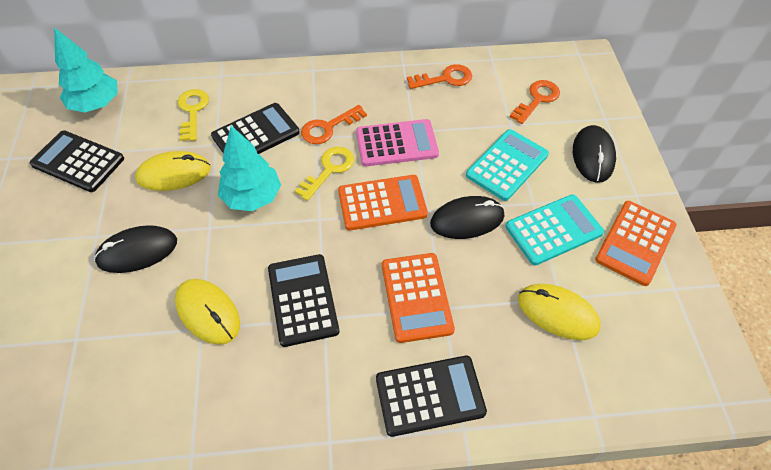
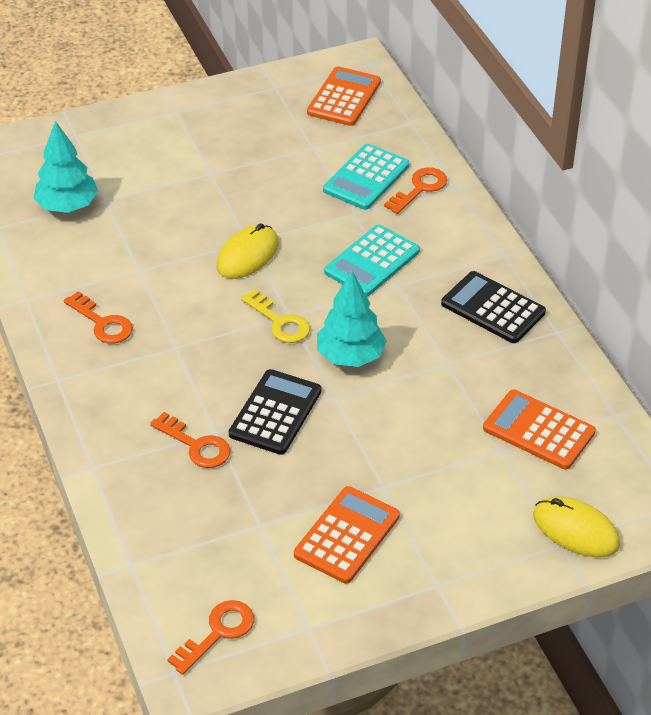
black calculator: [30,130,124,192] [211,103,300,154] [268,254,339,347] [376,356,487,437] = 4 -> [229,369,321,455] [441,271,546,343] = 2
black mouse: [94,225,177,273] [430,196,505,239] [573,125,616,183] = 3 -> none = 0
orange key: [301,105,367,144] [407,64,472,89] [510,80,560,124] = 3 -> [64,291,133,344] [150,412,231,468] [167,600,254,675] [384,167,447,214] = 4
pink calculator: [356,119,439,166] = 1 -> none = 0
yellow key: [178,89,209,141] [295,147,354,201] = 2 -> [241,289,310,343] = 1
yellow mouse: [135,151,211,191] [175,279,240,345] [518,284,601,340] = 3 -> [216,223,278,279] [533,496,620,557] = 2

